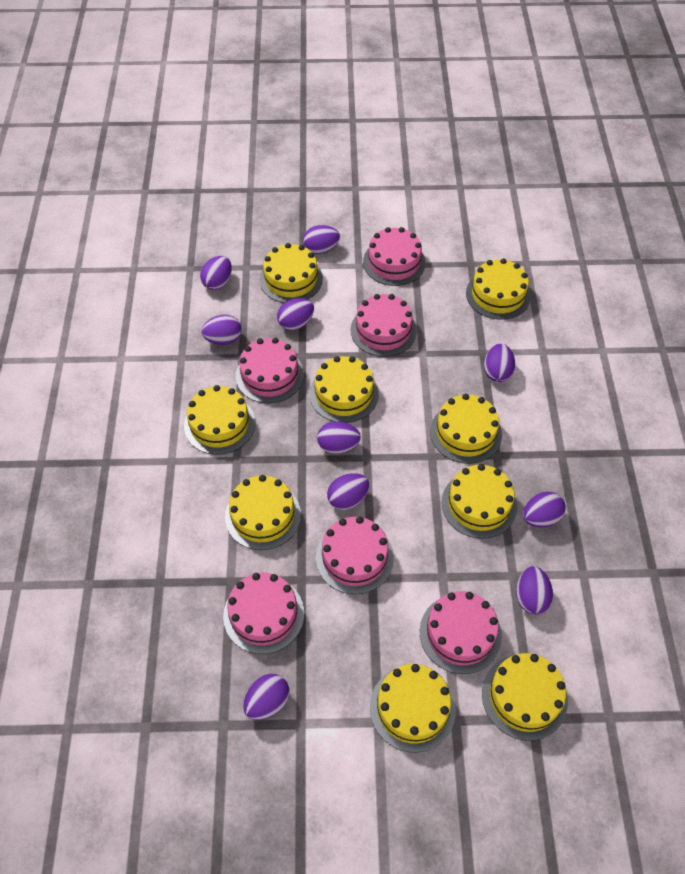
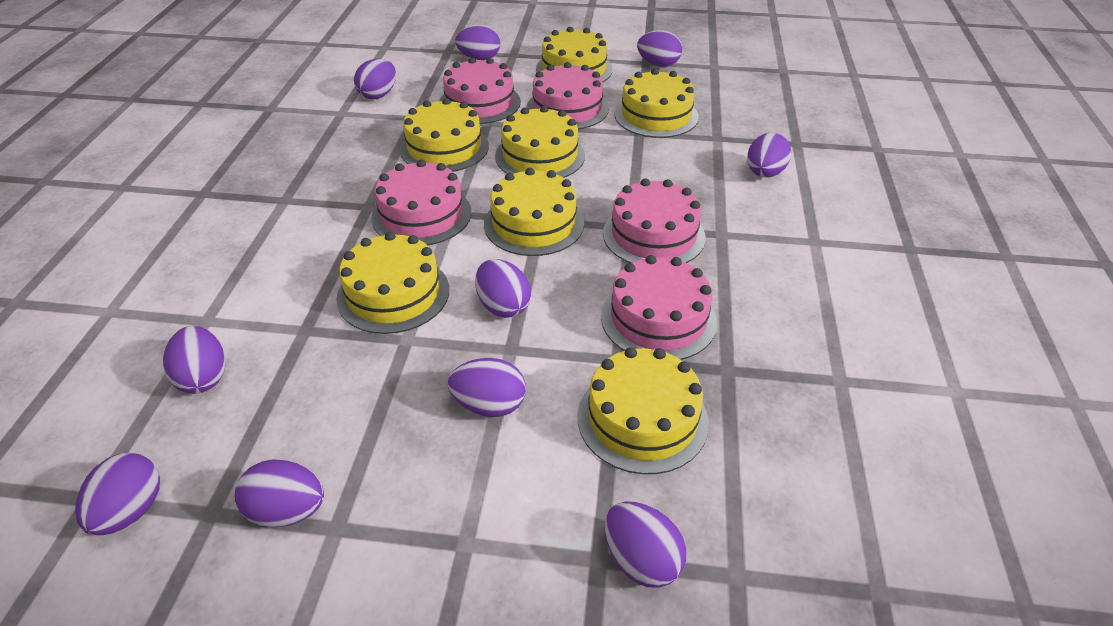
pink cake: [223,573,304,654] [236,338,304,403] [316,517,394,594] [351,294,417,357] [363,227,426,286] [420,591,502,674] = 6 -> [371,160,471,245] [439,57,521,124] [526,62,609,129] [601,255,717,360] [603,178,706,263] = 5
yellow cake: [184,385,255,455] [225,475,301,550] [259,243,323,303] [309,356,379,423] [370,664,456,753] [430,394,502,464] [442,464,517,539] [466,258,531,320] [482,653,568,741] = 9 -> [336,232,449,334] [400,98,489,172] [484,168,584,256] [495,106,585,178] [536,27,613,82] [578,347,709,474] [615,69,699,138] = 7

